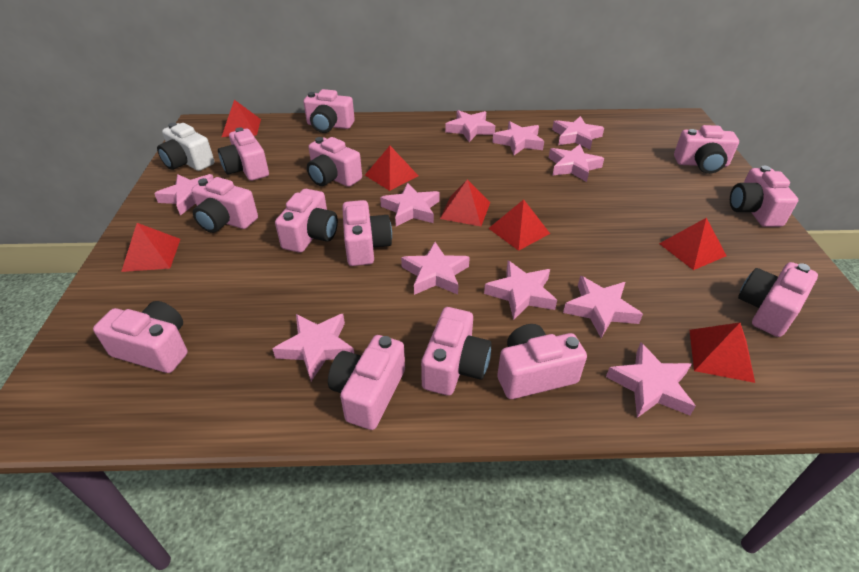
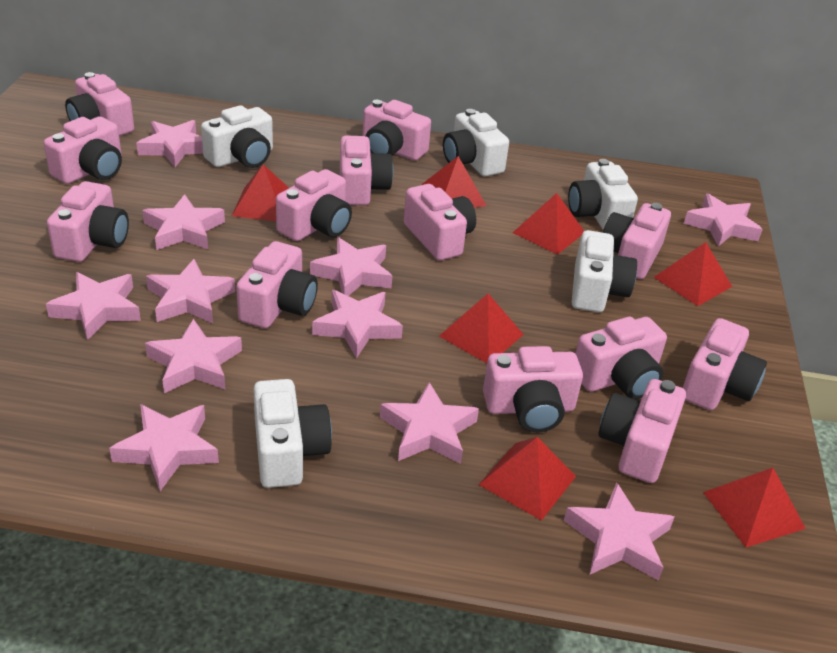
white camera: [157,123,215,171] = 1 -> [201,105,273,168] [253,379,332,488] [443,109,509,177] [568,159,638,230] [572,230,637,312] = 5

